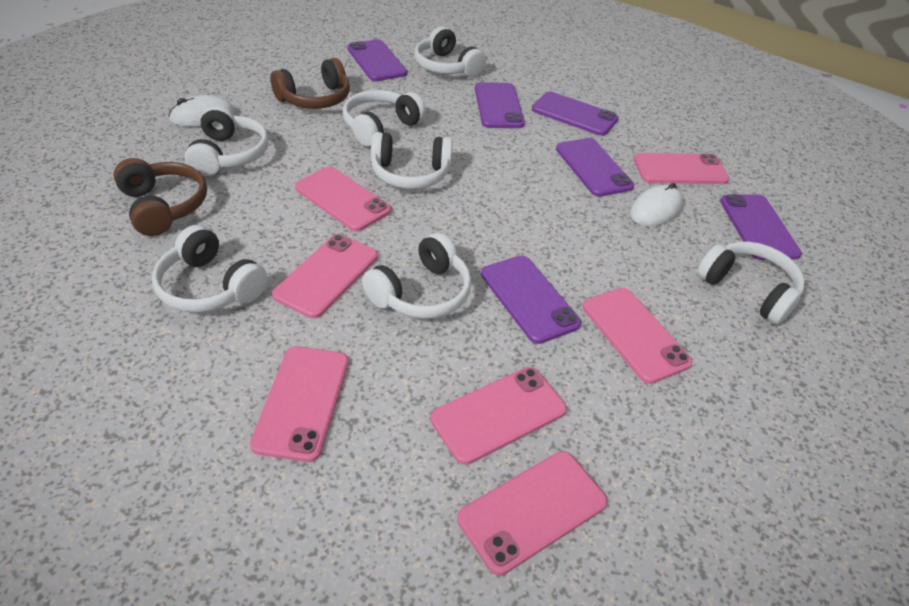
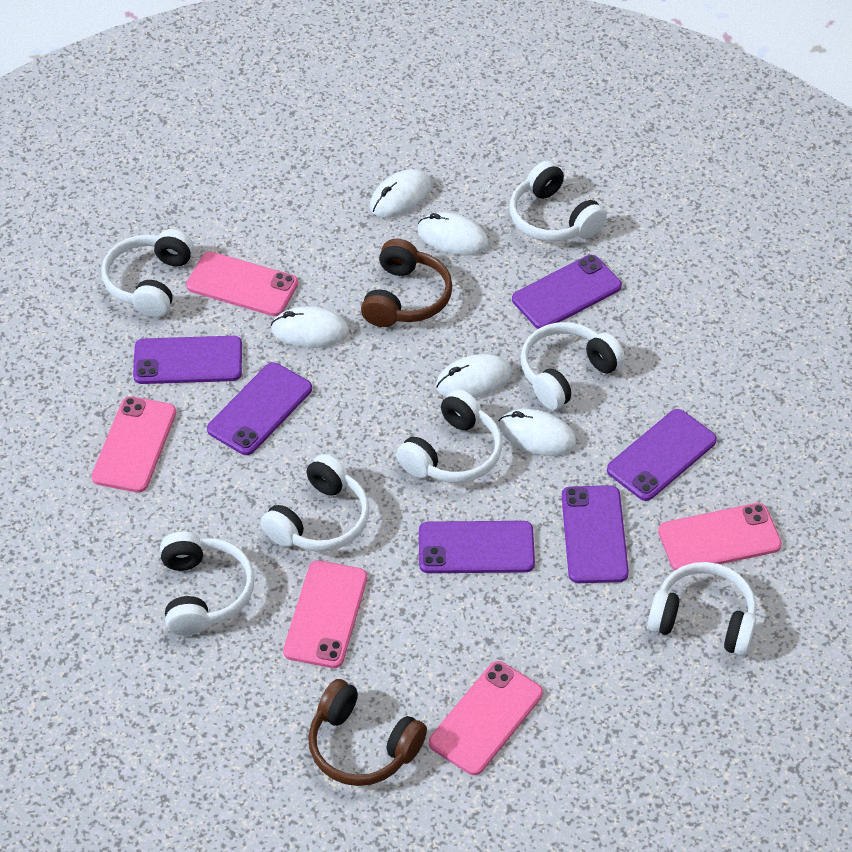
pink phone: [250,346,349,462] [272,234,378,318] [295,167,391,232] [430,367,567,465] [457,451,608,575] [582,288,693,384] [634,153,729,184] = 7 -> [92,396,176,493] [186,252,298,316] [283,560,367,668] [429,661,543,775] [658,503,782,570] = 5
white mouse: [168,95,236,127] [630,183,683,226] = 2 -> [271,306,349,348] [370,169,432,218] [417,212,489,255] [436,354,512,398] [498,409,576,456] = 5

